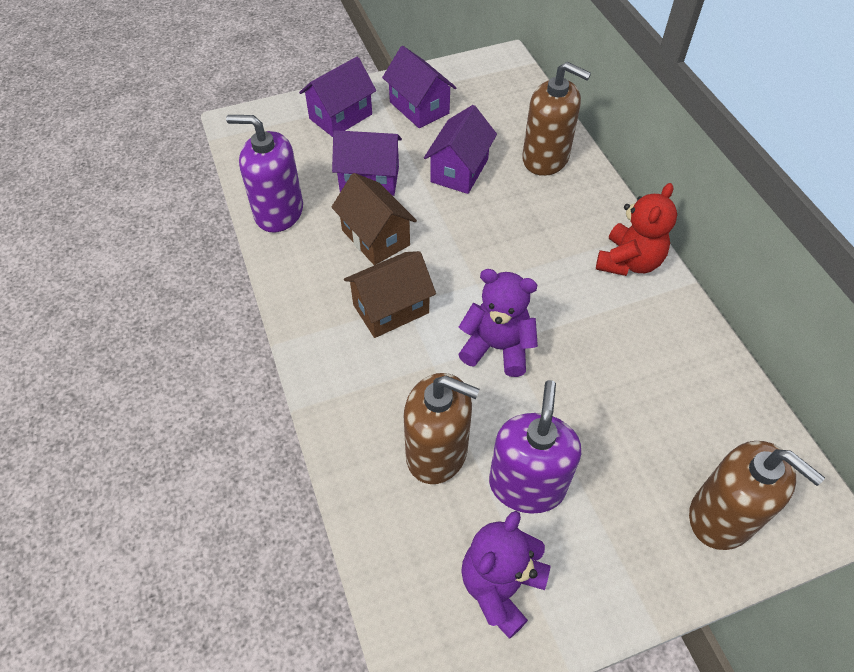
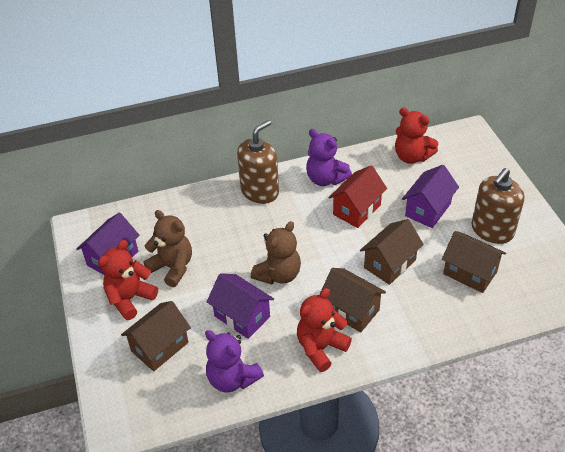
brown house: [331,173,417,265] [344,251,436,338] = 2 -> [121,301,191,371] [319,268,386,333] [360,219,424,285] [442,231,506,293] = 4
brown soap dispenser: [404,373,480,484] [522,62,591,176] [689,441,825,550] = 3 -> [237,120,279,204] [472,168,524,244] = 2
brown teddy bear: none = 0 -> [143,210,192,287] [251,221,301,285] = 2
purple house: [299,56,376,137] [332,130,402,196] [382,46,457,128] [424,105,497,194] = 4 -> [77,213,139,275] [207,273,274,339] [402,165,459,228] = 3
purple soap dispenser: [226,115,303,233] [489,380,581,514] = 2 -> none = 0
red house: none = 0 -> [328,165,387,228] = 1
red teddy bear: [596,183,677,276] = 1 -> [98,240,158,320] [297,288,352,372] [395,108,439,164] = 3

